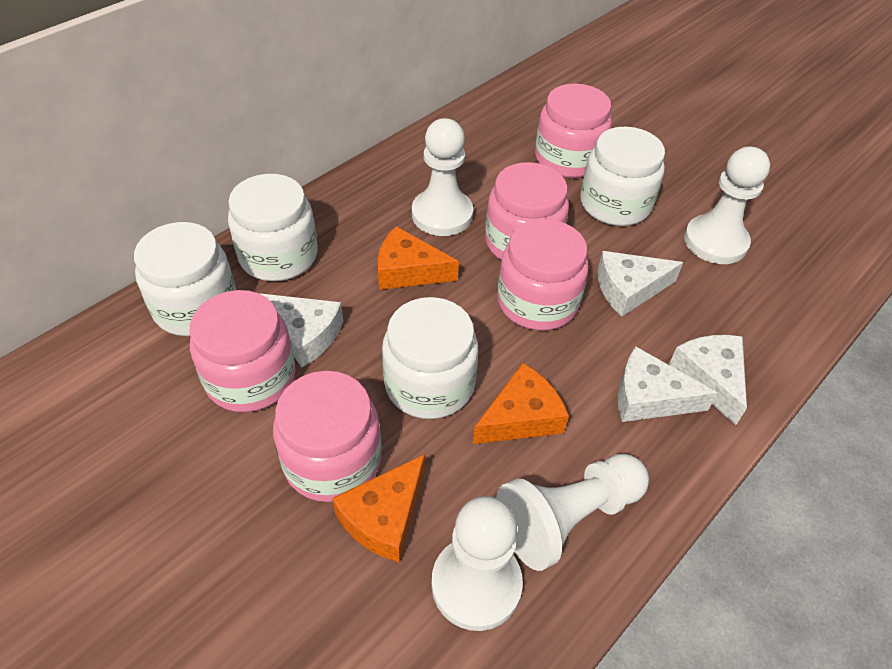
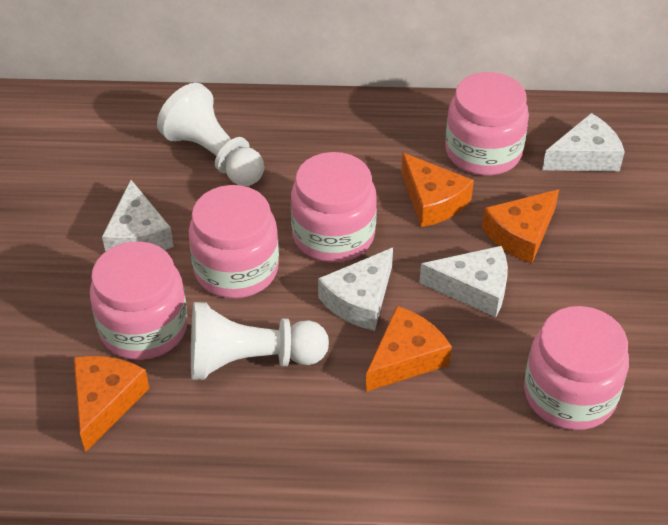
orange cheese: [332,454,425,563] [377,226,459,290] [473,363,569,444] = 3 -> [74,356,150,452] [366,306,452,392] [401,153,474,227] [482,189,559,264] = 4
white jar: [134,222,236,336] [228,174,317,281] [382,297,478,419] [580,127,665,226] = 4 -> none = 0
white pawn: [412,118,473,236] [431,496,523,631] [496,454,649,571] [684,146,770,264] = 4 -> [157,83,264,186] [191,302,329,380] = 2

